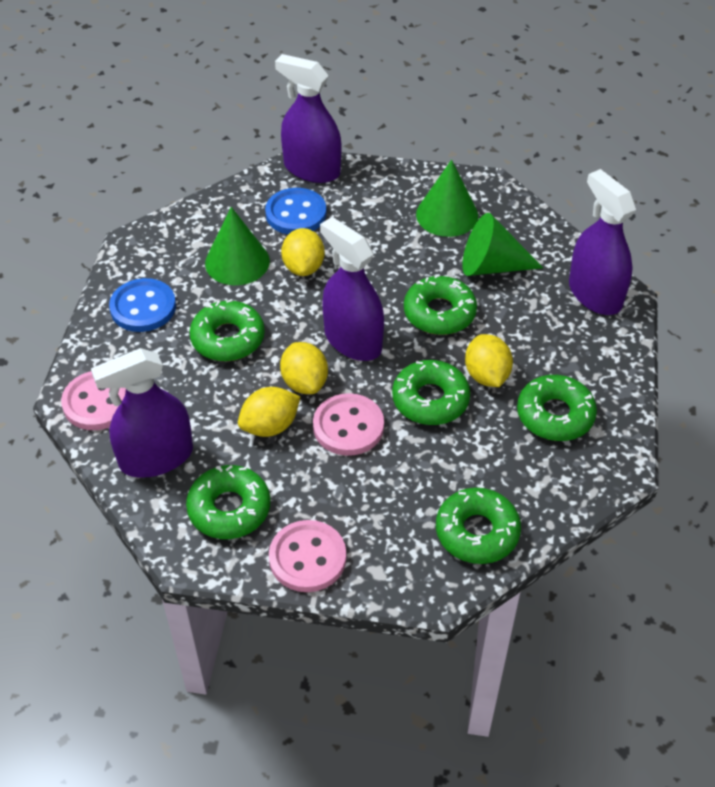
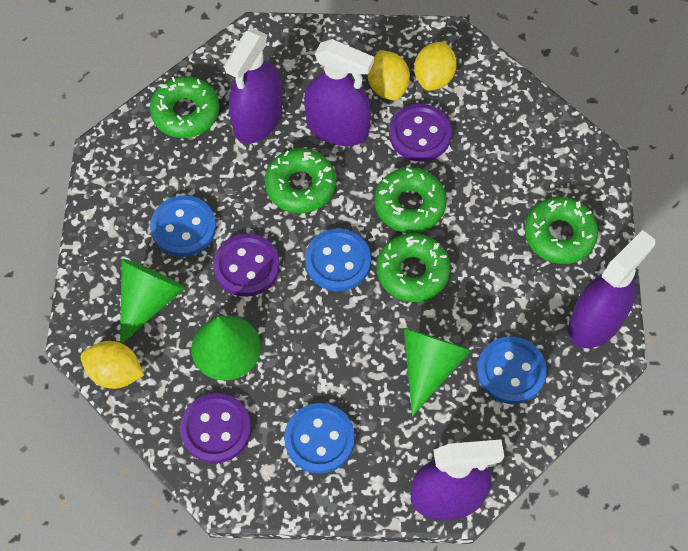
blue button: [109,278,176,332] [265,188,326,234] = 2 -> [150,195,216,257] [284,403,355,474] [305,228,371,291] [477,336,547,404] = 4
green donut: [186,465,270,539] [189,299,265,361] [392,360,470,425] [404,274,477,335] [436,488,521,564] [517,375,597,441] = 6 -> [150,76,219,138] [265,148,336,213] [375,167,447,233] [377,233,450,302] [525,197,598,264] = 5
pink button: [61,371,126,430] [269,520,346,592] [313,393,384,456] = 3 -> none = 0
purple button: none = 0 -> [180,393,251,463] [213,233,280,297] [389,104,452,162] = 3
yellow lemon: [238,387,300,437] [280,342,328,394] [281,228,325,276] [465,334,513,387] = 4 -> [81,341,144,389] [368,50,410,100] [414,42,457,91] = 3

